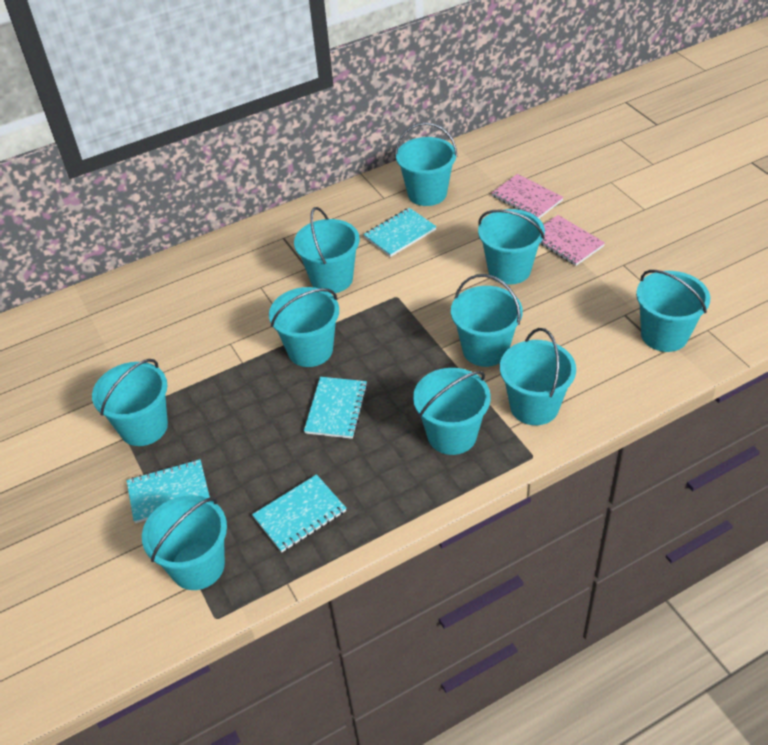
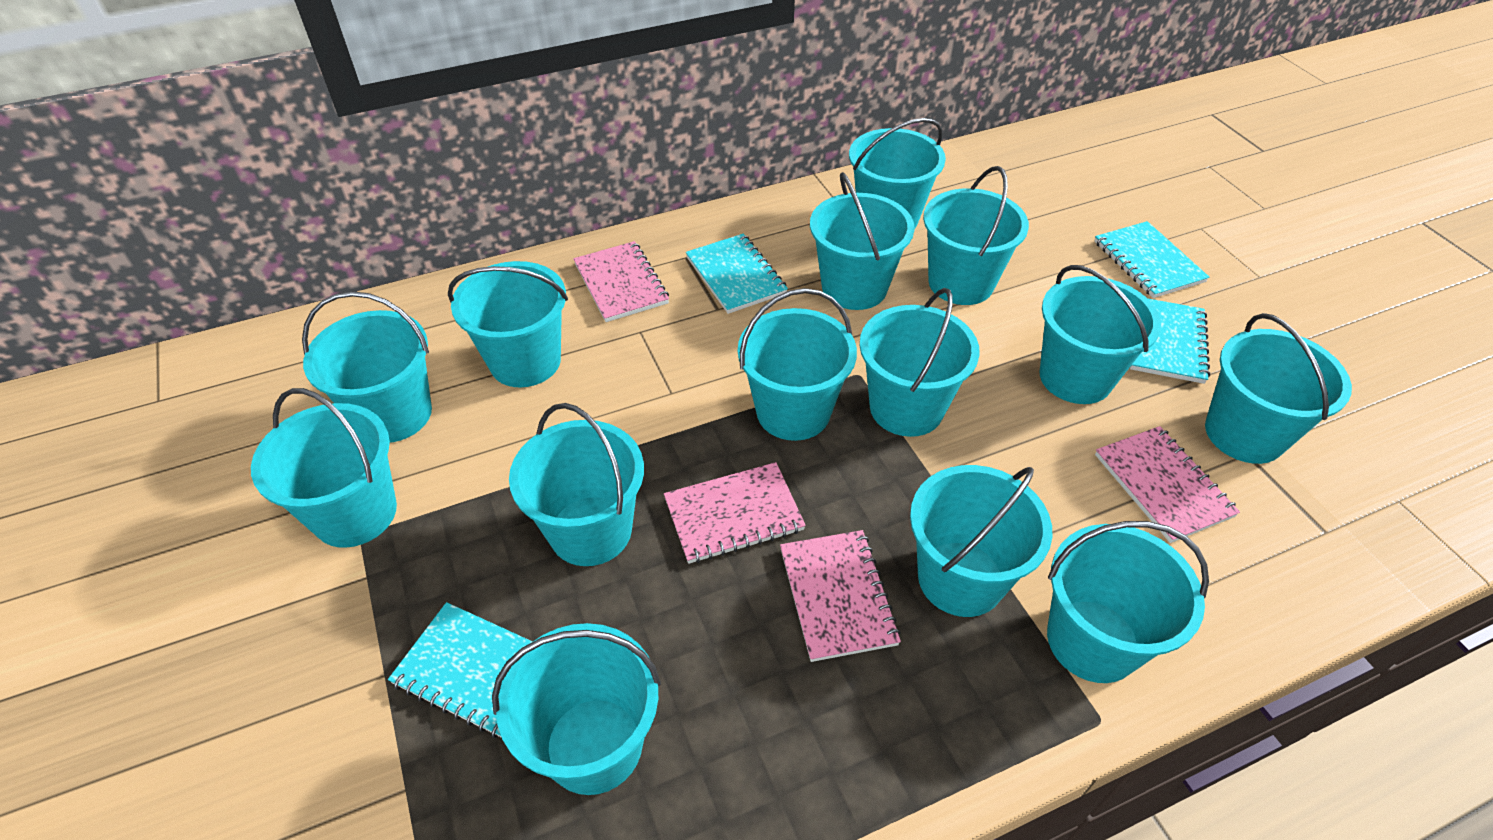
pink notebook: [492,174,564,218] [540,215,605,266] = 2 -> [573,241,669,322] [664,462,806,564] [780,530,901,662] [1095,426,1240,543] = 4
turquoise bucket: [92,359,168,446] [142,495,227,590] [269,287,339,367] [294,207,360,294] [395,122,457,206] [413,368,491,455] [451,274,523,367] [478,209,545,284] [500,328,576,425] [636,270,710,352] = 10 -> [251,388,397,548] [302,291,432,443] [448,261,568,387] [492,623,661,795] [509,403,644,566] [738,288,857,441] [810,172,915,310] [849,118,946,228] [860,288,980,437] [910,465,1053,617] [923,166,1029,305] [1039,265,1161,404] [1047,521,1209,683] [1205,313,1352,464] = 14

